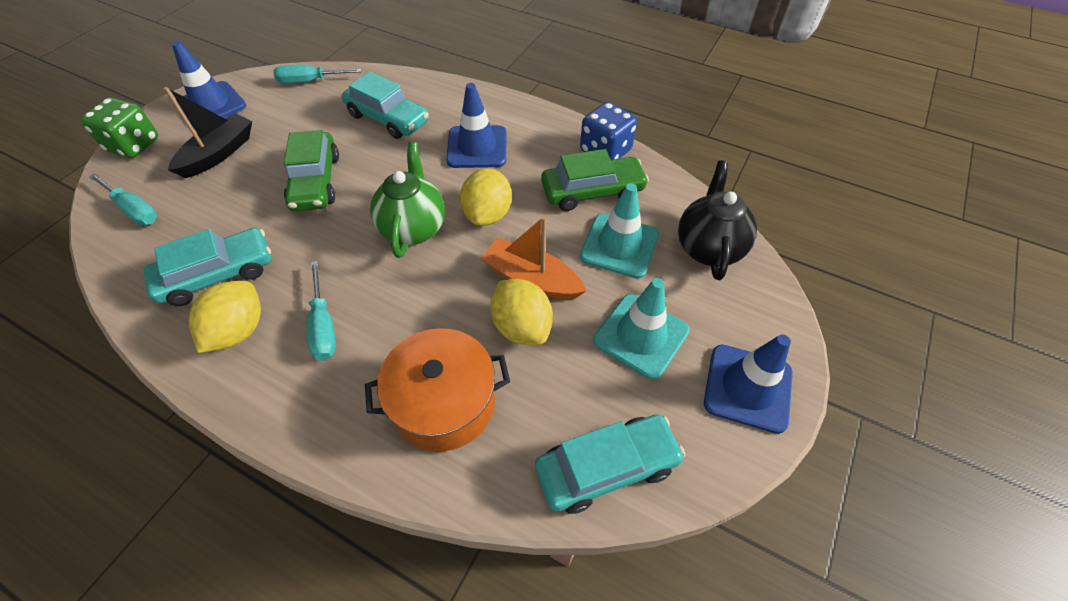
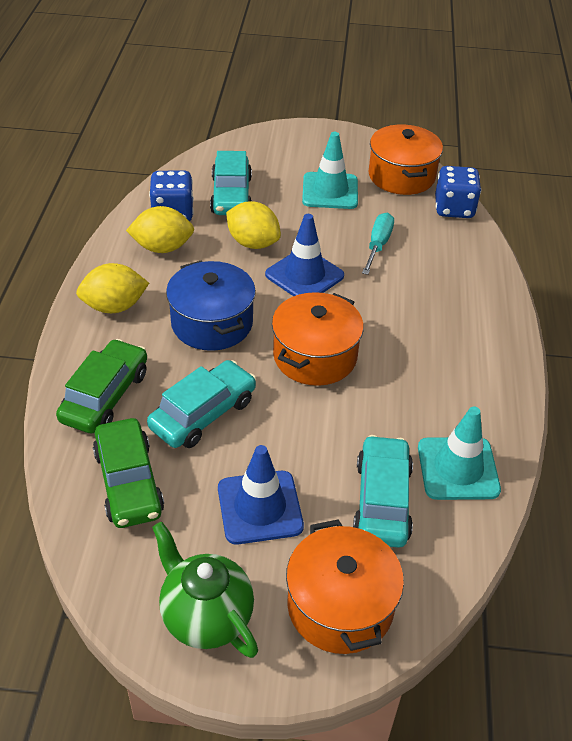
black boat: [164,87,252,178] = 1 -> none = 0
black teapot: [678,161,757,280] = 1 -> none = 0
blue dice: [580,102,637,160] = 1 -> [149,170,194,221] [435,166,481,218] = 2
blue pot: none = 0 -> [166,260,256,351] = 1
blue traffic cone: [172,41,246,127] [446,83,506,168] [704,334,793,434] = 3 -> [218,445,304,544] [265,214,344,296] = 2
green dice: [81,98,158,158] = 1 -> none = 0
orange boat: [481,216,586,299] = 1 -> none = 0
orange pot: [365,328,510,452] = 1 -> [272,292,364,386] [286,519,404,654] [368,124,443,195] = 3
turquoise screwdriver: [89,173,157,225] [273,65,362,84] [306,261,336,361] = 3 -> [362,213,394,275] = 1

